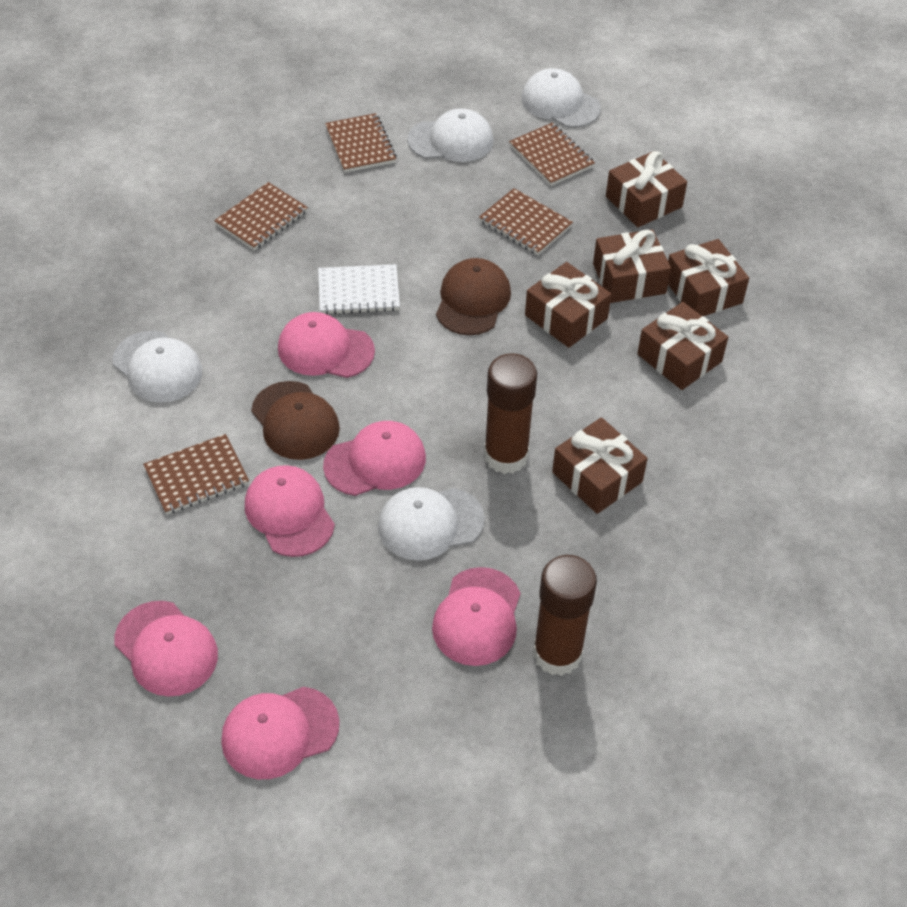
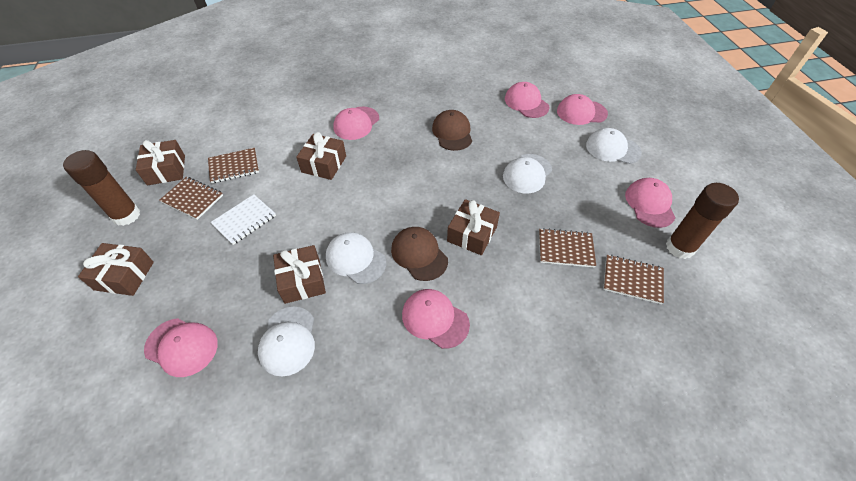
brown gift: [525,262,611,348] [552,417,648,514] [593,229,671,303] [606,151,687,227] [637,302,728,390] [668,239,749,316] = 6 -> [78,243,154,296] [136,140,185,185] [273,245,326,304] [296,132,346,180] [447,199,500,255] = 5
brown notebook: [143,434,249,515] [214,182,308,250] [325,113,397,173] [479,188,573,255] [509,123,595,186] = 5 -> [159,177,223,220] [208,148,259,183] [539,228,596,268] [603,255,664,304] = 4

